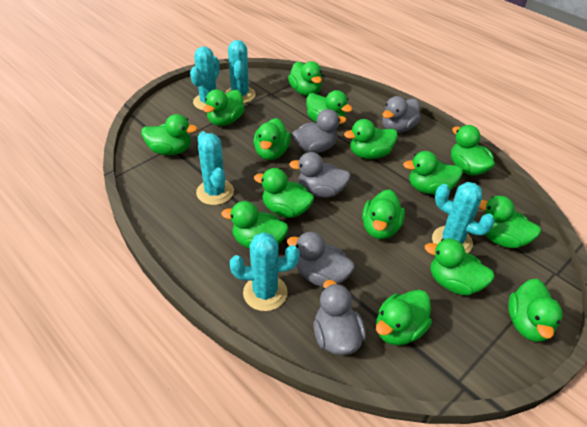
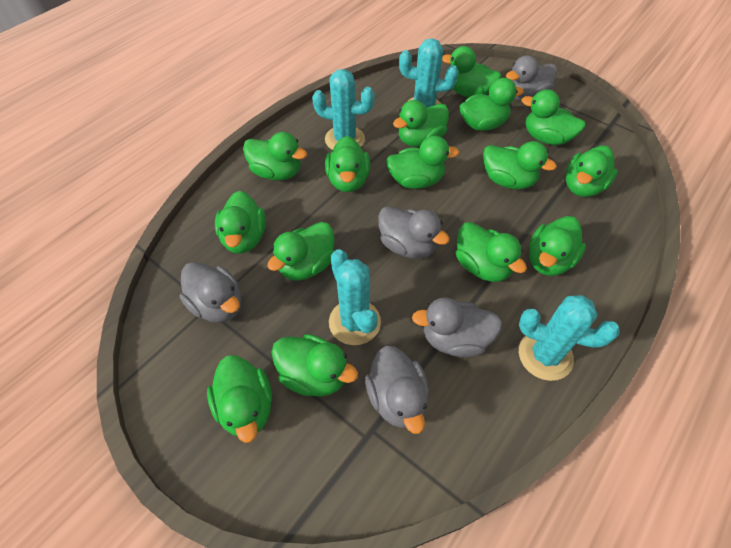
turquoise cactus: [190,47,220,110] [196,131,234,205] [225,40,256,103] [230,232,299,311] [432,182,495,253] = 5 -> [312,69,375,150] [329,249,381,345] [399,38,459,108] [519,295,620,381] = 4

